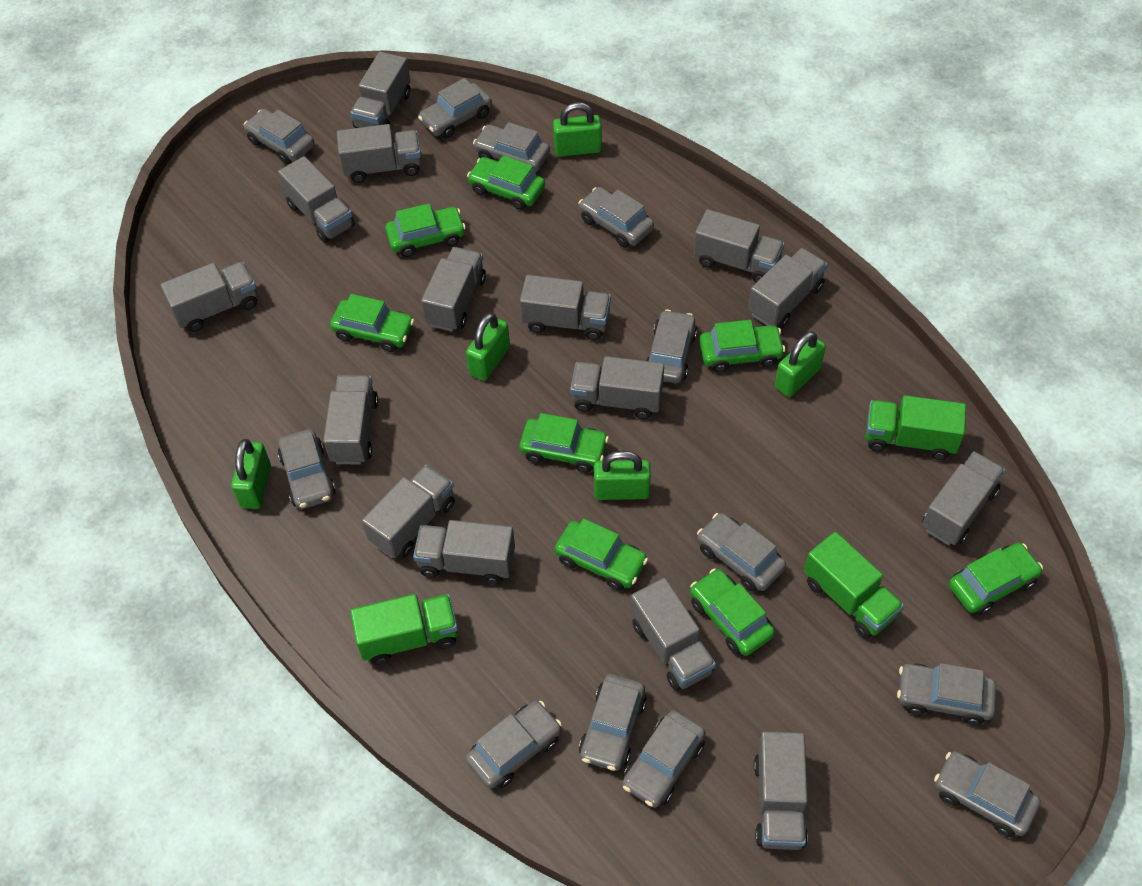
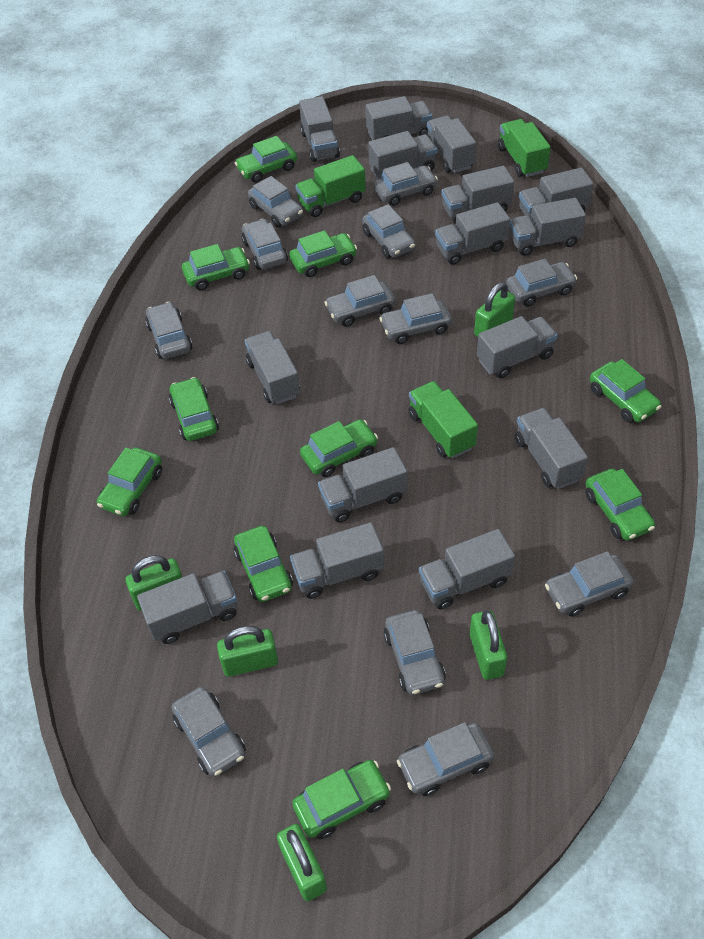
green car: [330,294,415,352] [385,203,466,257] [467,155,545,210] [519,413,609,473] [555,519,648,591] [690,568,775,656] [699,320,785,372] [949,543,1043,615] = 8 -> [97,447,162,516] [169,377,219,441] [182,244,250,291] [234,526,293,602] [235,136,297,183] [289,230,357,277] [292,760,391,840] [300,419,378,477] [585,469,655,541] [590,359,661,423] = 10

